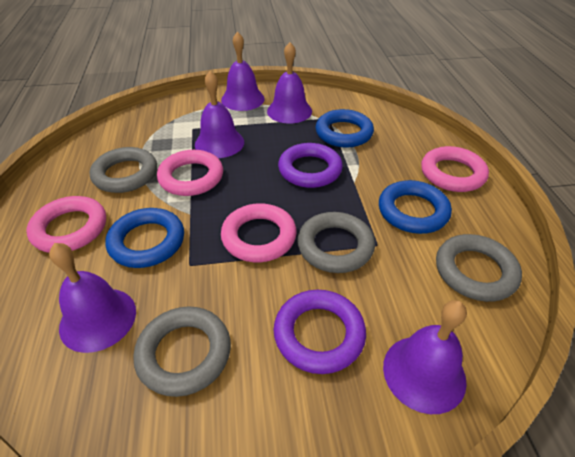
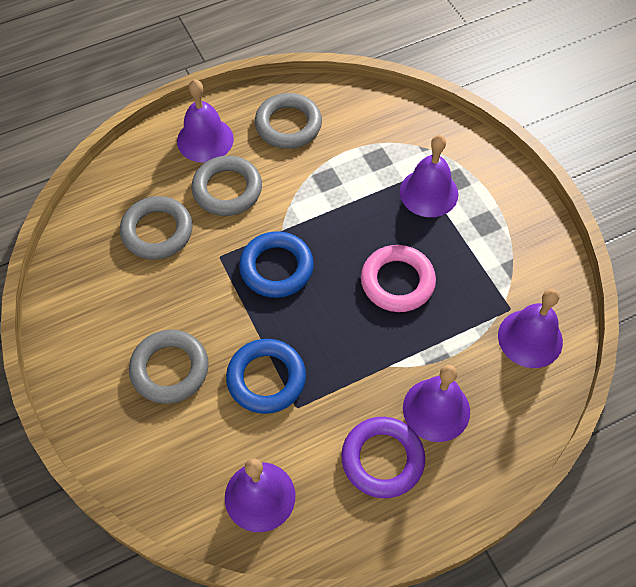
blue ring: [105,208,184,268] [316,109,374,148] [379,180,452,234] = 3 -> [226,339,306,414] [239,231,314,298] = 2
pink ring: [27,196,106,253] [157,150,223,196] [221,203,297,262] [421,146,489,192] = 4 -> [361,245,436,312] = 1
purple ring: [273,290,366,374] [278,143,343,188] = 2 -> [341,417,425,498] = 1

